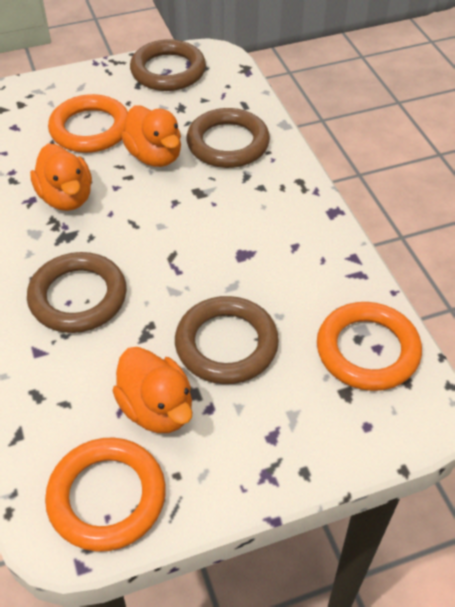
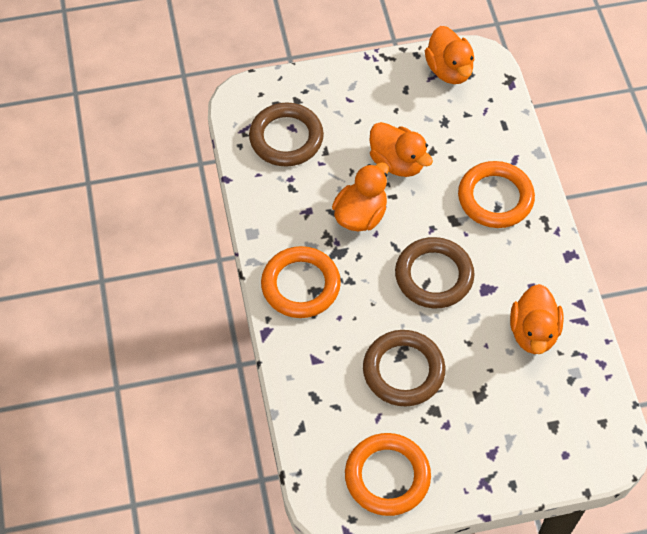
brown ring: [27,252,127,333] [130,39,206,91] [175,296,279,384] [186,108,270,168] = 4 -> [249,103,324,167] [363,330,445,406] [395,237,475,308] = 3
orange duck: [30,144,92,211] [112,347,193,433] [121,105,181,167] = 3 -> [332,163,389,231] [369,122,433,177] [425,26,475,84] [510,284,564,354] = 4

